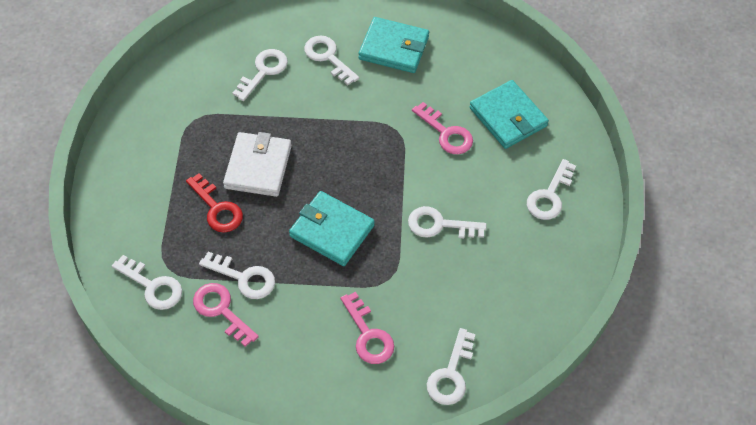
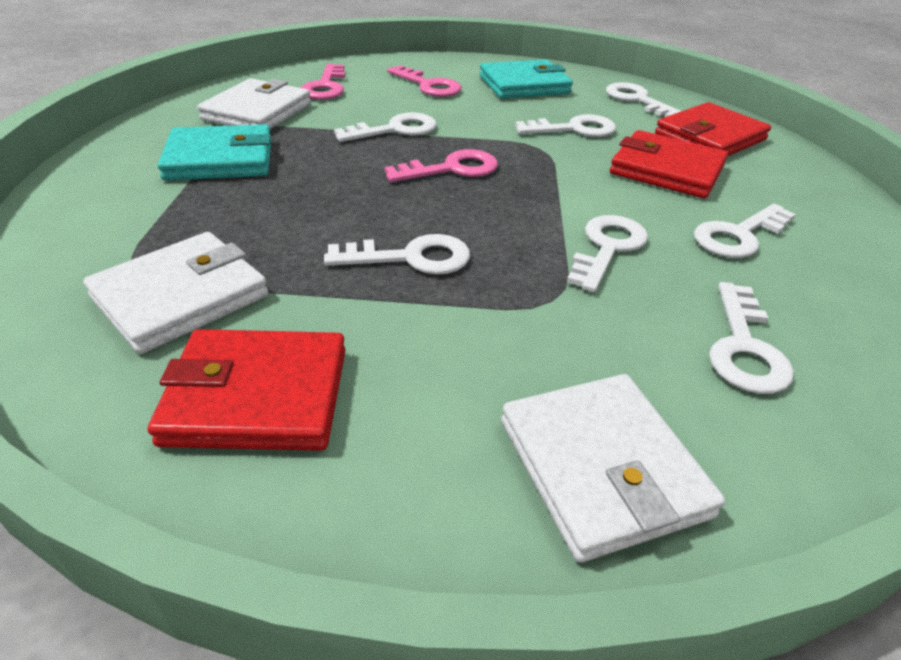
red key: [186,173,243,233] = 1 -> none = 0
red wallet: none = 0 -> [148,329,346,451] [610,130,728,198] [655,102,771,156] = 3
turquoise wallet: [289,191,375,266] [358,17,429,73] [470,80,549,149] = 3 -> [158,124,272,181] [480,59,573,99] = 2
white wallet: [223,132,292,197] = 1 -> [83,232,268,354] [197,78,311,129] [501,374,725,563] = 3

